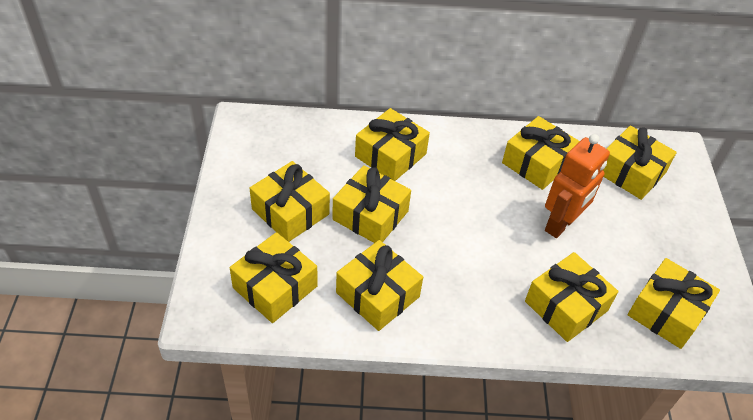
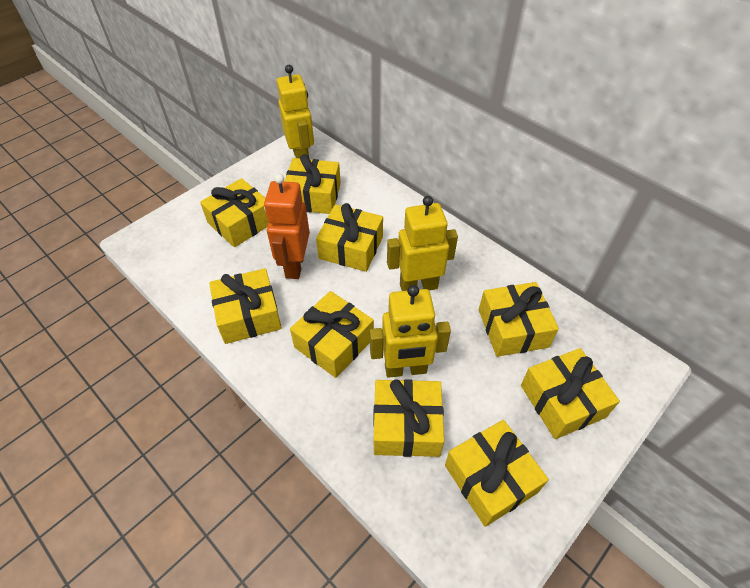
yellow robot: none = 0 -> [277,65,314,159] [370,285,451,378] [387,196,458,291] = 3

